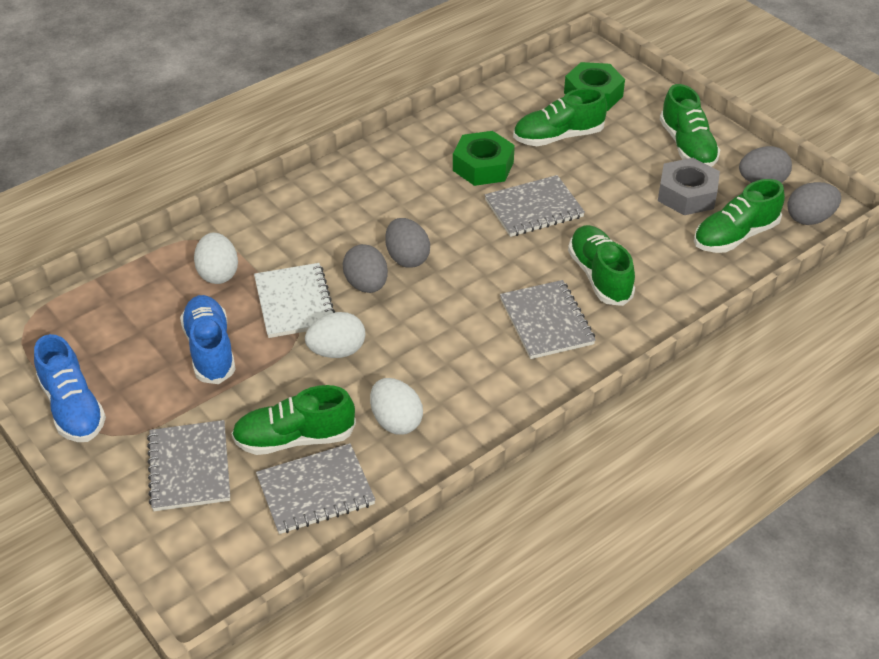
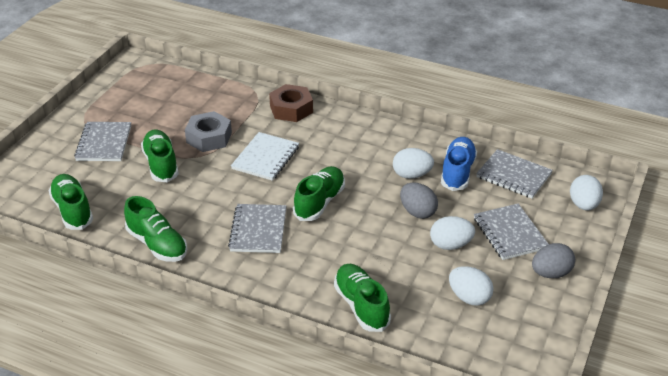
blue shoe: [34,334,106,442] [180,295,236,384] = 2 -> [441,137,477,191] = 1
brown nut: none = 0 -> [269,84,313,122] = 1
green nut: [453,131,515,186] [564,62,625,111] = 2 -> none = 0
grey egg: [342,244,388,293] [385,218,430,268] [739,146,792,183] [787,182,841,225] = 4 -> [400,182,438,219] [532,243,575,278] = 2
white egg: [194,233,238,284] [305,312,365,358] [370,378,423,435] = 3 -> [393,148,434,179] [430,216,475,250] [449,266,494,306] [570,175,603,211] = 4

